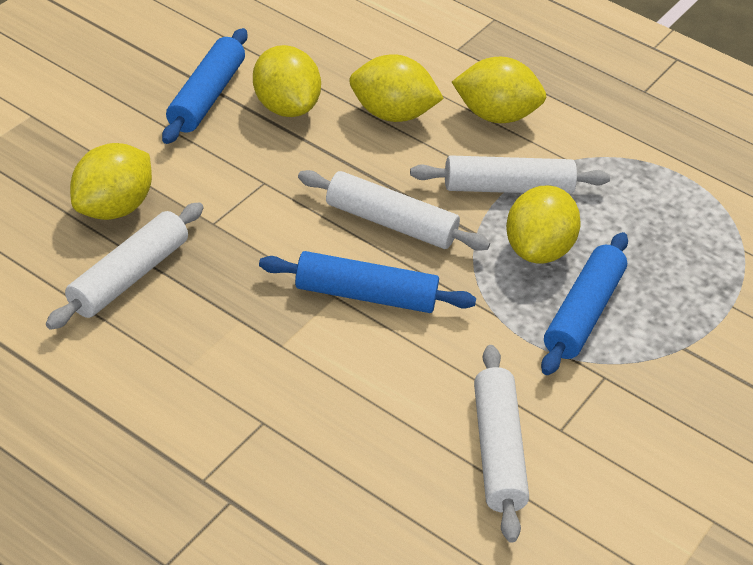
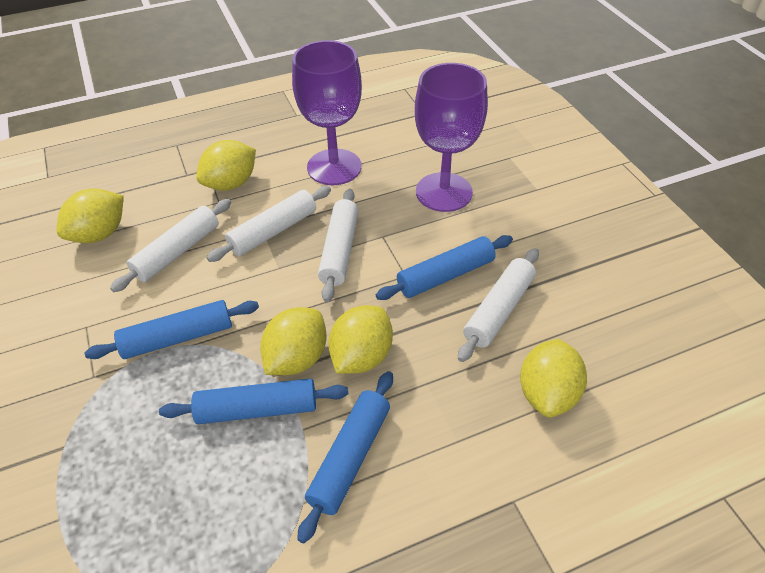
blue rolling pin: [162,28,247,144] [259,251,476,313] [541,232,628,375] = 3 -> [85,300,259,359] [159,379,348,424] [297,371,393,543] [376,235,513,300] = 4
purple goblet: none = 0 -> [292,40,362,185] [415,63,488,212] = 2

